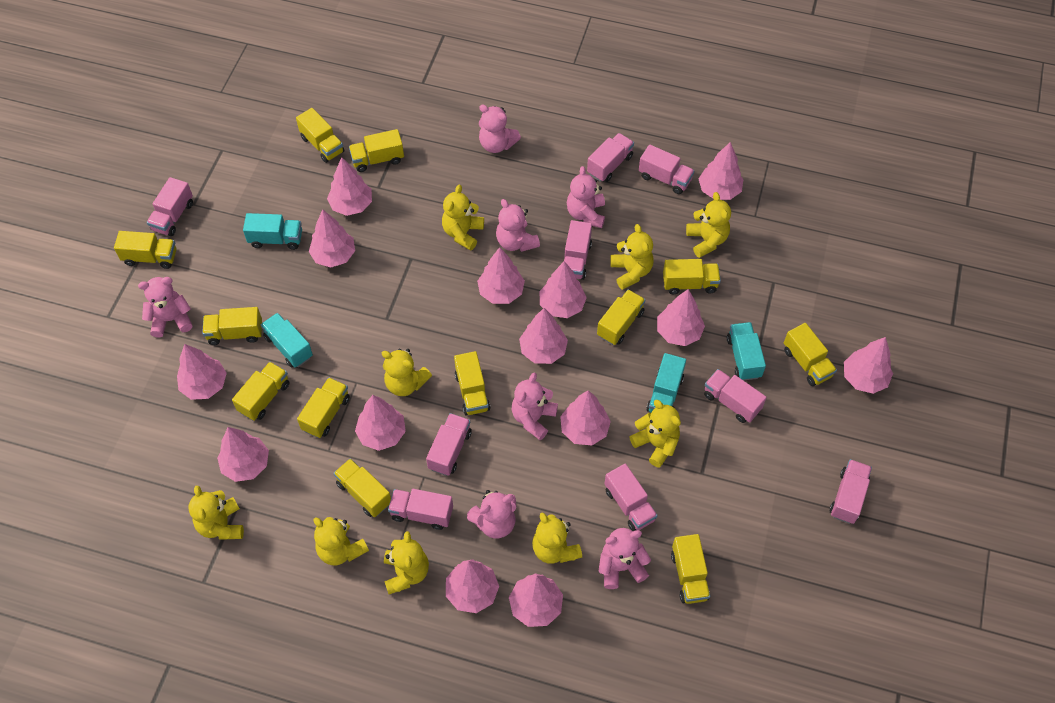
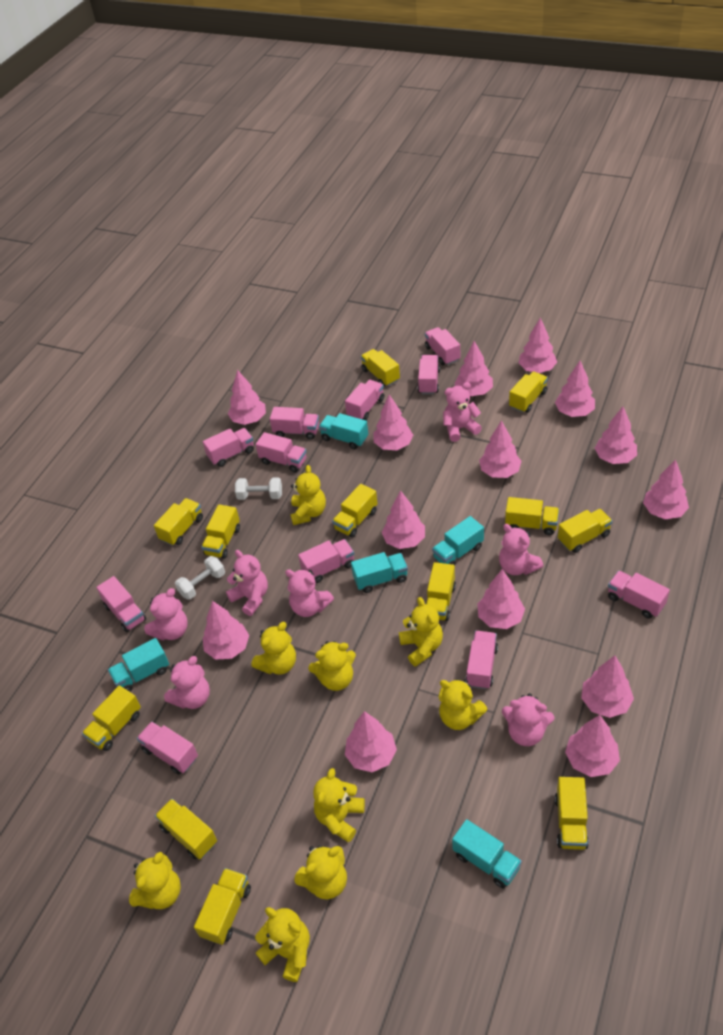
pink truck: [147,177,193,236] [388,489,453,530] [426,413,472,476] [564,220,592,280] [587,133,634,182] [604,464,658,531] [639,144,695,194] [704,369,767,423] [830,459,872,524] = 9 -> [96,576,146,632] [137,722,198,774] [203,428,254,467] [256,432,307,473] [270,407,319,440] [298,539,354,583] [345,380,385,420] [418,355,440,394] [425,327,460,365] [466,631,498,689] [608,571,670,619] = 11
turquoise truck: [243,213,302,250] [261,313,313,368] [646,353,686,413] [727,322,766,381] = 4 -> [108,638,169,692] [319,413,368,449] [351,552,408,593] [432,516,484,565] [452,819,522,888] = 5
white dumbbell: none = 0 -> [175,556,225,600] [235,478,282,500] = 2

